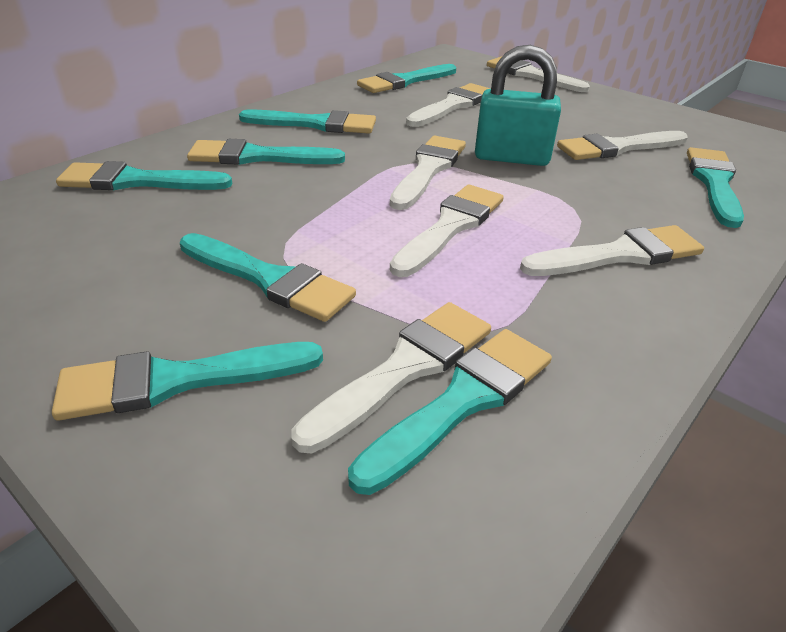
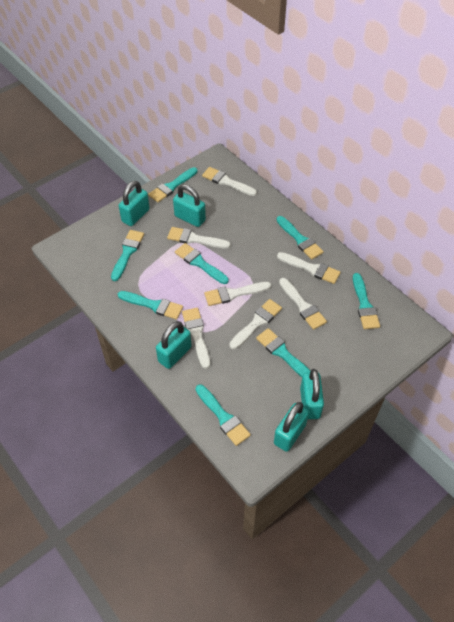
turquoise padlock: [475,45,561,166] = 1 -> [119,181,150,226] [156,321,192,369] [173,184,206,227] [274,402,309,452] [300,369,324,419] = 5

